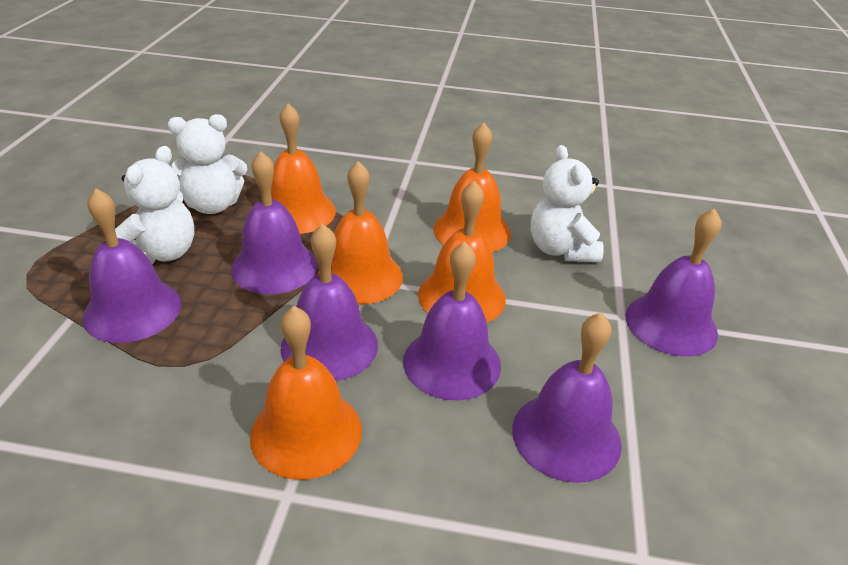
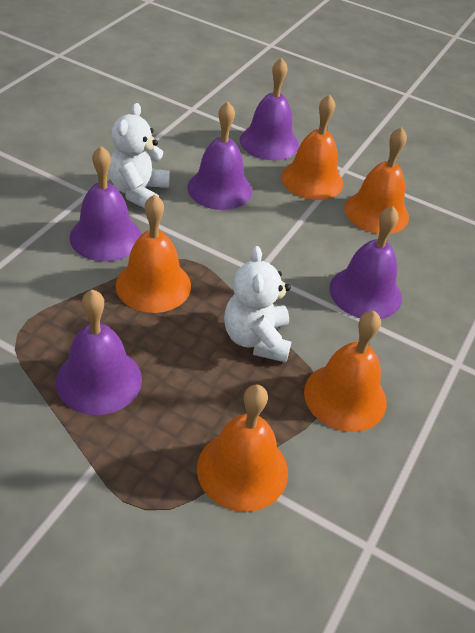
purple bell: [82,188,181,343] [231,151,317,294] [280,224,378,381] [403,241,501,401] [512,312,622,483] [625,209,722,357] = 6 -> [56,289,142,415] [70,146,141,262] [188,101,252,210] [240,58,299,160] [329,206,402,319] = 5
white teddy bear: [115,146,194,265] [168,114,247,214] [531,145,604,262] = 3 -> [109,103,170,208] [224,246,291,363] = 2

